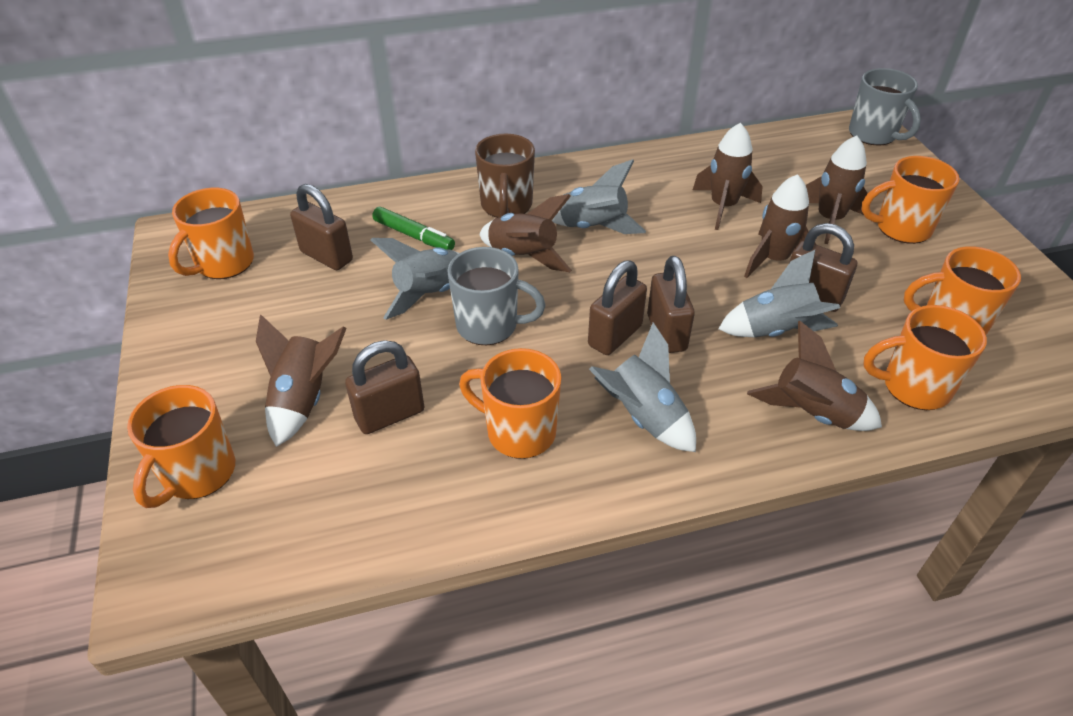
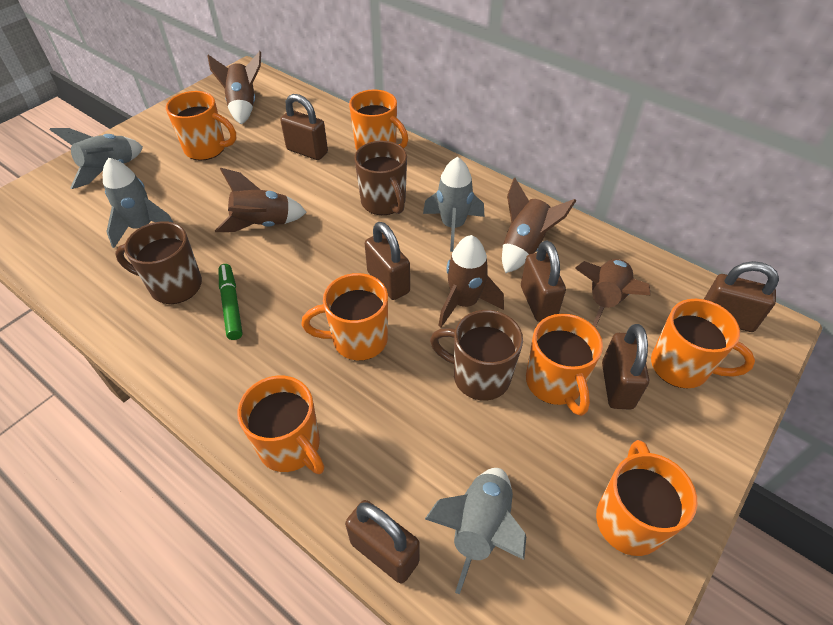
brown mug: [475,134,535,218] = 1 -> [115,221,202,304] [354,141,407,215] [430,310,523,401] = 3
brown padlock: [290,184,353,270] [345,340,424,434] [588,260,647,355] [647,256,695,353] [789,223,857,312] = 5 -> [280,94,328,160] [345,500,420,583] [365,222,410,300] [521,241,566,322] [602,324,649,410] [704,261,779,332] = 6
brown rocket: [256,314,347,447] [479,194,572,272] [693,123,763,230] [744,174,816,278] [747,321,882,431] [806,136,868,244] = 6 -> [208,51,261,125] [215,168,307,232] [438,235,504,327] [502,178,576,273] [575,259,650,328] = 5
grey mug: [447,247,545,345] [849,68,921,146] = 2 -> none = 0
orange mug: [127,385,235,508] [168,188,254,279] [459,348,561,459] [861,156,960,244] [863,305,987,410] [904,246,1021,335] = 6 -> [166,91,236,161] [238,376,324,474] [302,273,388,361] [349,89,408,150] [526,314,603,416] [596,440,698,556] [651,299,755,388] = 7

